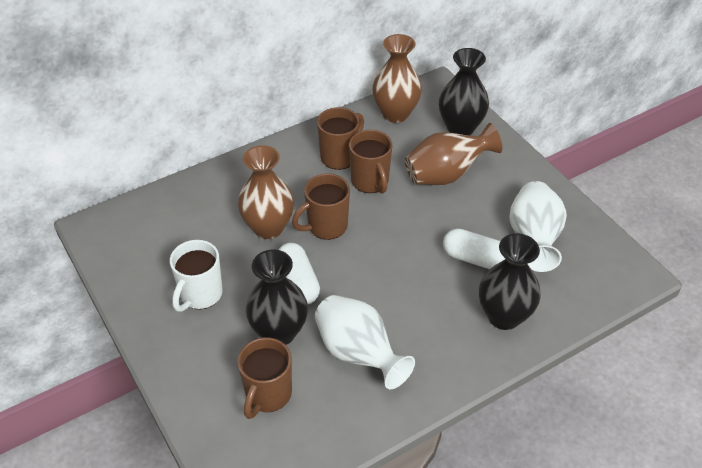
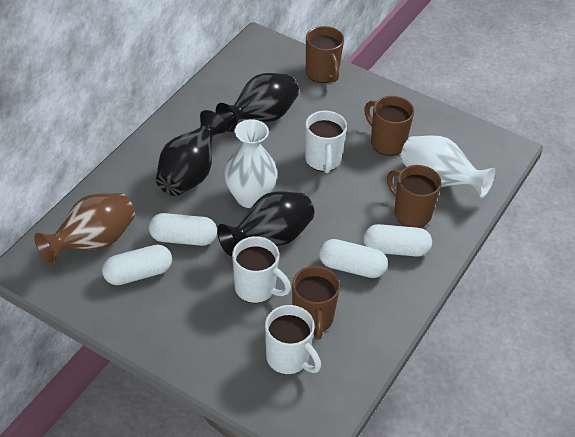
brown vase: [238,145,294,239] [372,34,422,123] [405,123,502,185] = 3 -> [34,193,135,265] = 1
white capsule: [278,243,320,304] [443,229,505,269] = 2 -> [102,244,172,285] [149,213,217,246] [319,239,388,278] [363,224,432,257] = 4
white mug: [170,240,223,312] = 1 -> [232,236,291,303] [265,305,321,375] [305,111,347,173] = 3

